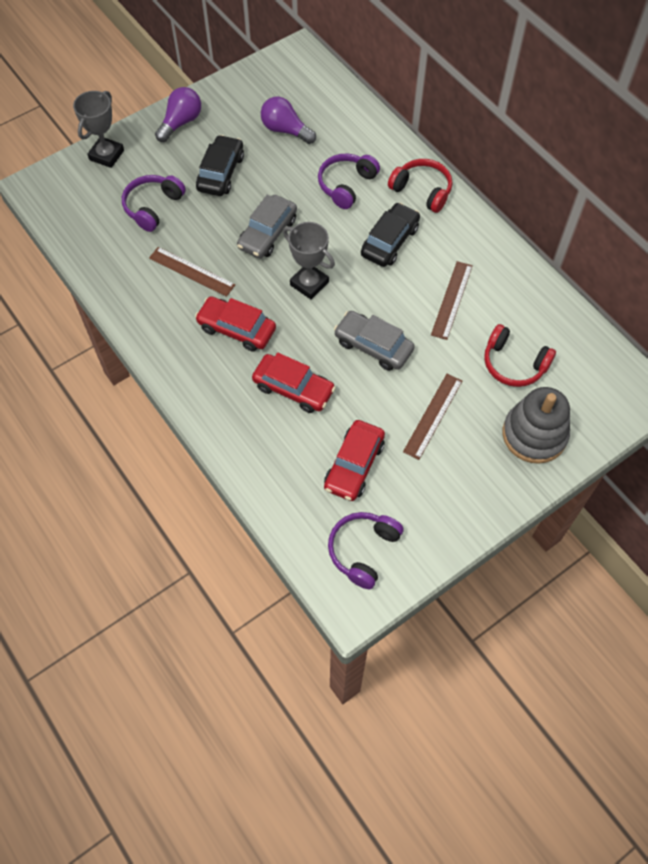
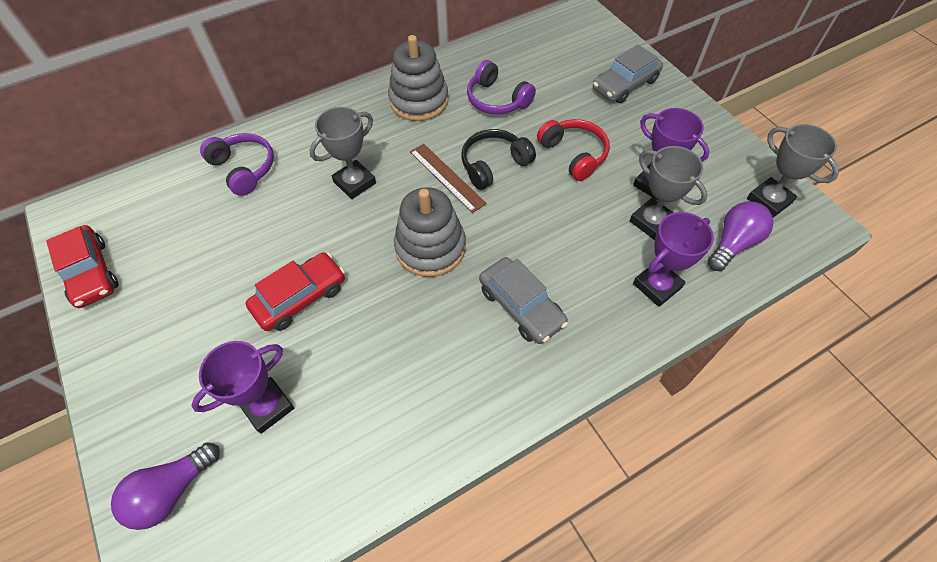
black car: [196,135,244,196] [361,203,420,267] = 2 -> none = 0
black headphones: none = 0 -> [461,129,536,190] = 1
brown ruler: [149,247,235,297] [403,374,462,460] [431,261,473,340] = 3 -> [410,144,487,213] = 1
grey stacking toy: [503,387,570,464] = 1 -> [388,35,448,121] [394,187,466,277] = 2
grey trophy: [73,91,124,168] [283,222,335,300] = 2 -> [309,107,376,199] [630,146,707,240] [747,124,839,218] = 3
purple headphones: [122,175,186,232] [318,154,380,209] [328,512,404,589] = 3 -> [200,133,274,196] [467,60,536,114] = 2
purple trophy: none = 0 -> [191,341,294,434] [633,108,710,200] [633,212,714,307] = 3
red car: [195,296,276,352] [252,352,336,413] [324,420,385,501] = 3 -> [46,225,119,308] [246,252,345,331] = 2
red headphones: [388,159,452,213] [484,324,556,387] = 2 -> [537,119,610,181] = 1

